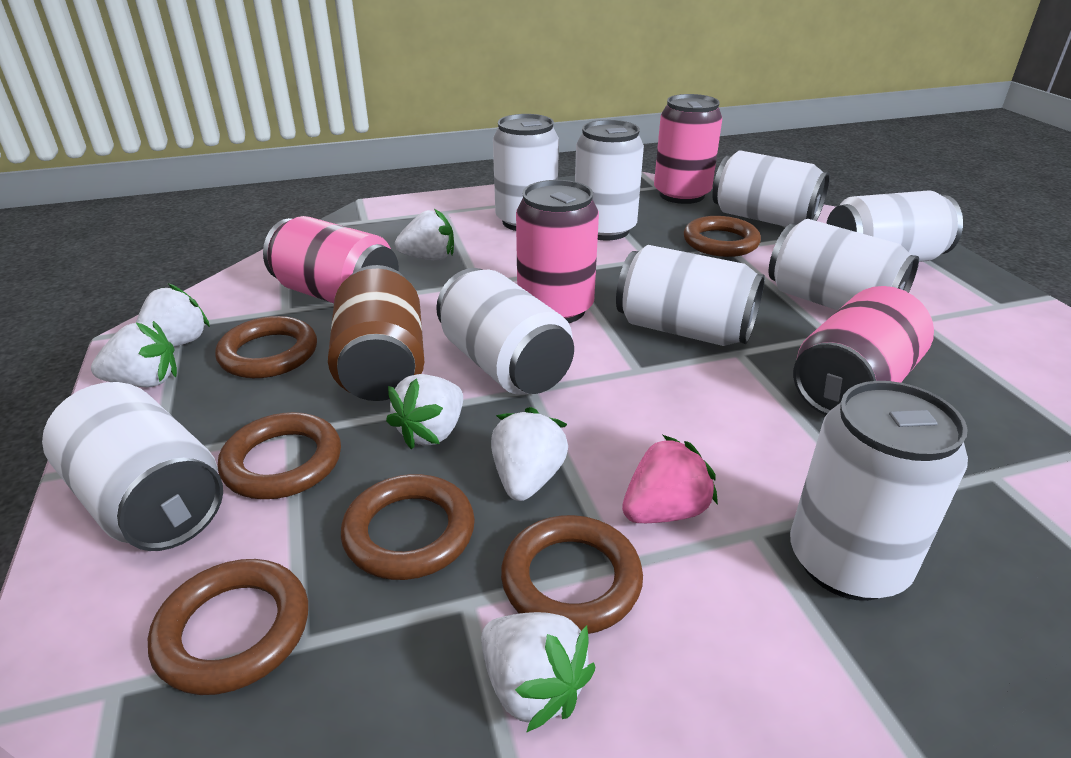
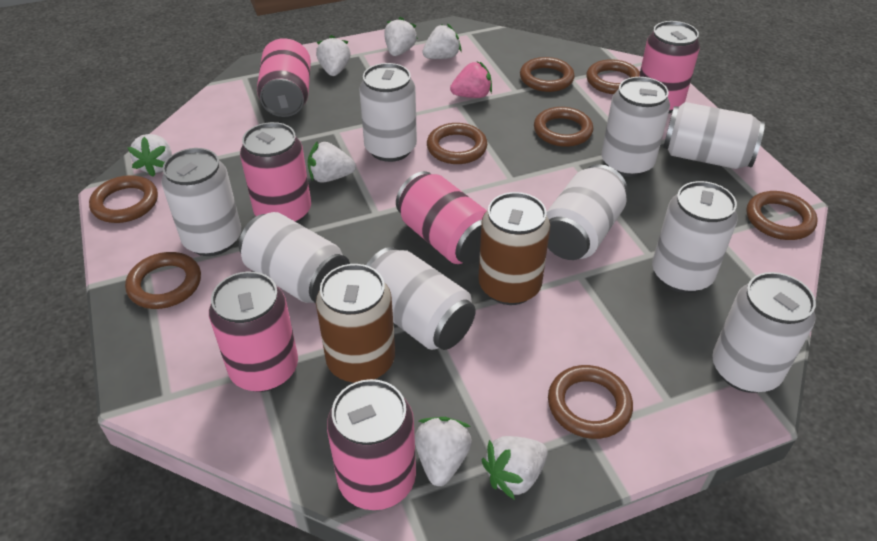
brown can: [328,265,424,401] = 1 -> [316,264,395,383] [478,192,550,305] = 2
brown ring: [148,559,308,695] [215,316,317,378] [218,412,341,499] [341,474,475,580] [501,515,643,634] [684,216,761,257] = 6 -> [89,175,158,223] [125,252,201,309] [427,123,487,164] [520,57,575,92] [534,107,593,147] [548,365,633,439] [586,59,640,94] [747,191,818,240] = 8
pink can: [263,216,399,303] [516,180,599,323] [654,94,722,204] [793,286,934,415] = 4 -> [209,271,298,392] [240,122,311,223] [257,38,311,117] [327,379,416,510] [396,171,487,264] [639,21,700,114] = 6
white strawberry: [91,321,177,387] [136,284,210,347] [386,374,463,449] [395,209,454,260] [481,612,595,733] [491,407,568,501] = 6 -> [127,134,172,177] [307,141,356,183] [316,35,351,76] [384,17,418,56] [415,417,472,486] [422,24,462,59] [482,436,548,500] = 7

